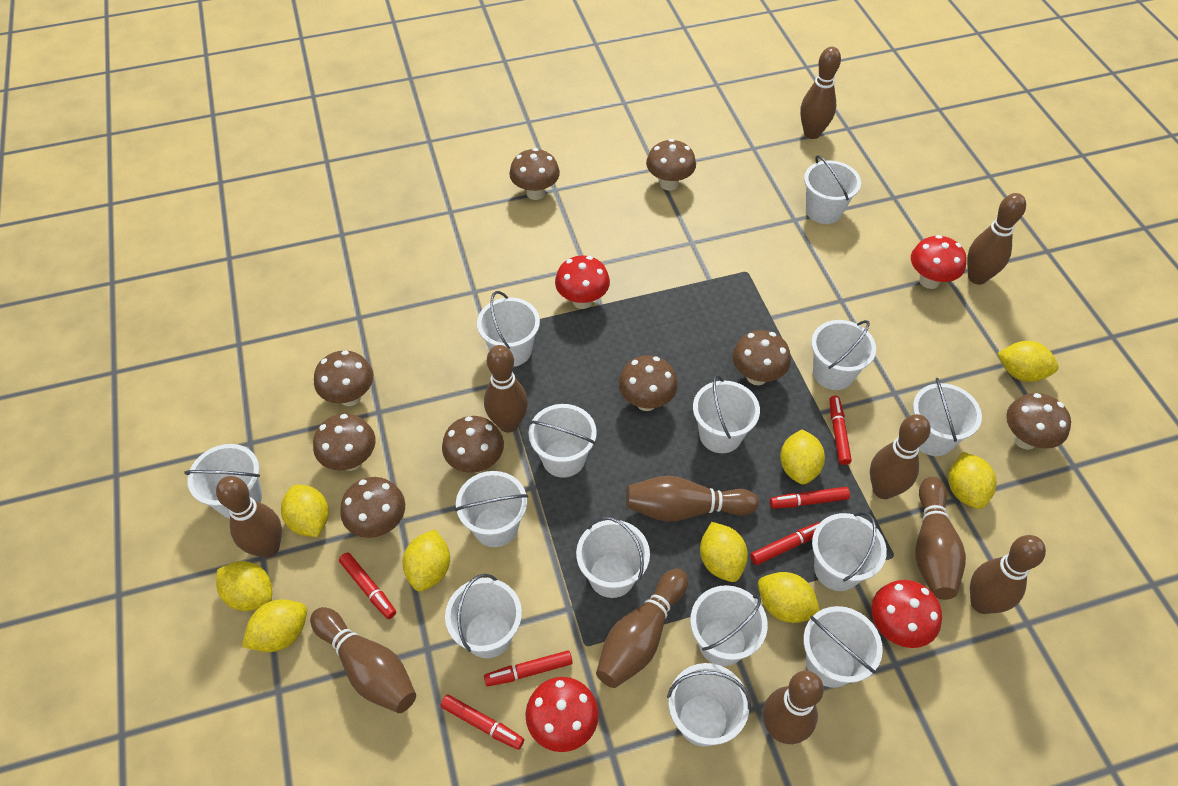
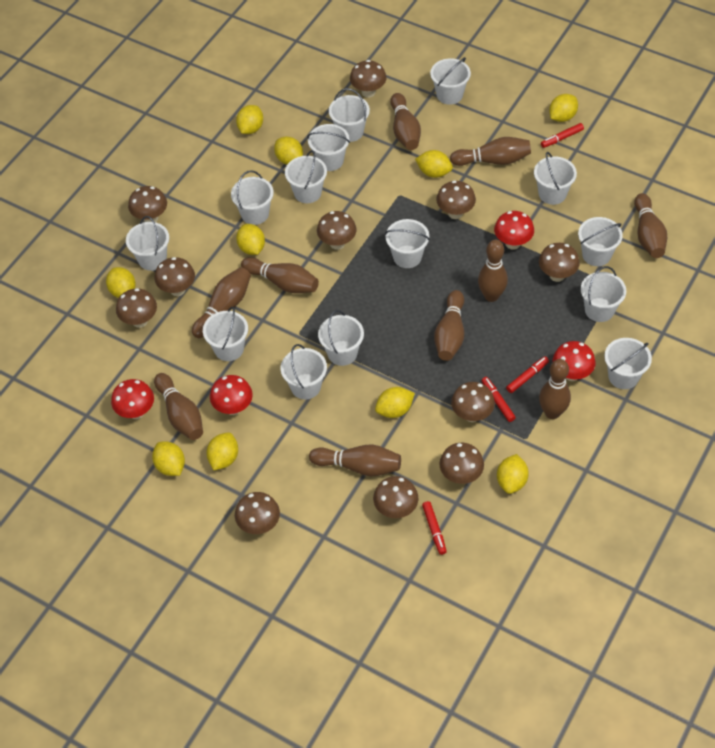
brown bowling pin: [216,476,282,558] [310,607,416,713] [484,345,528,433] [596,569,688,688] [626,476,759,521] [763,671,824,744] [800,47,841,139] [870,414,931,499] [915,477,966,600] [967,193,1026,285] [970,535,1046,614] = 11 -> [154,373,203,440] [192,267,251,338] [241,257,319,293] [309,445,401,476] [390,93,421,150] [434,290,464,361] [450,137,531,166] [478,240,508,302] [539,359,571,419] [634,193,667,258] = 10
brown mushroom: [313,414,375,471] [314,350,373,406] [340,477,405,538] [442,416,504,473] [509,148,560,200] [618,355,678,411] [646,139,696,191] [732,330,791,385] [1006,393,1071,450] = 9 -> [116,288,157,328] [128,186,167,222] [155,257,195,296] [235,492,280,534] [317,211,356,250] [350,60,386,98] [373,476,418,518] [436,181,476,219] [439,443,484,484] [451,382,495,422] [539,243,580,282] = 11
red marker: [339,552,396,619] [440,694,524,750] [484,650,573,686] [750,522,820,565] [770,487,850,509] [829,396,852,465] = 6 -> [422,501,447,555] [481,377,516,422] [506,356,549,393] [541,123,584,148] = 4
yellow lemon: [216,561,272,611] [242,599,307,652] [281,485,329,537] [402,529,450,592] [700,522,748,582] [758,572,820,623] [780,429,825,485] [948,452,996,509] [997,341,1059,382] = 9 -> [106,267,136,298] [152,441,185,476] [206,432,238,470] [236,105,263,134] [236,224,265,255] [274,136,303,165] [375,387,415,418] [415,150,453,178] [497,454,529,494] [549,94,578,122] = 10

